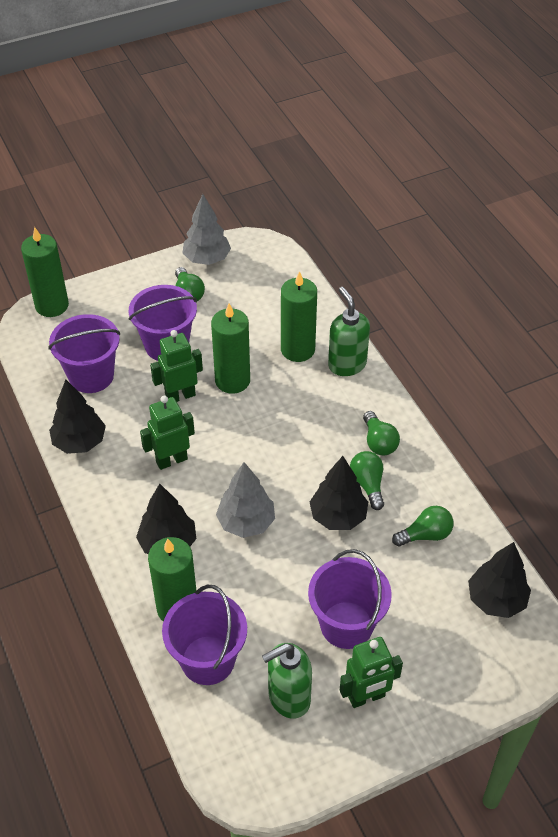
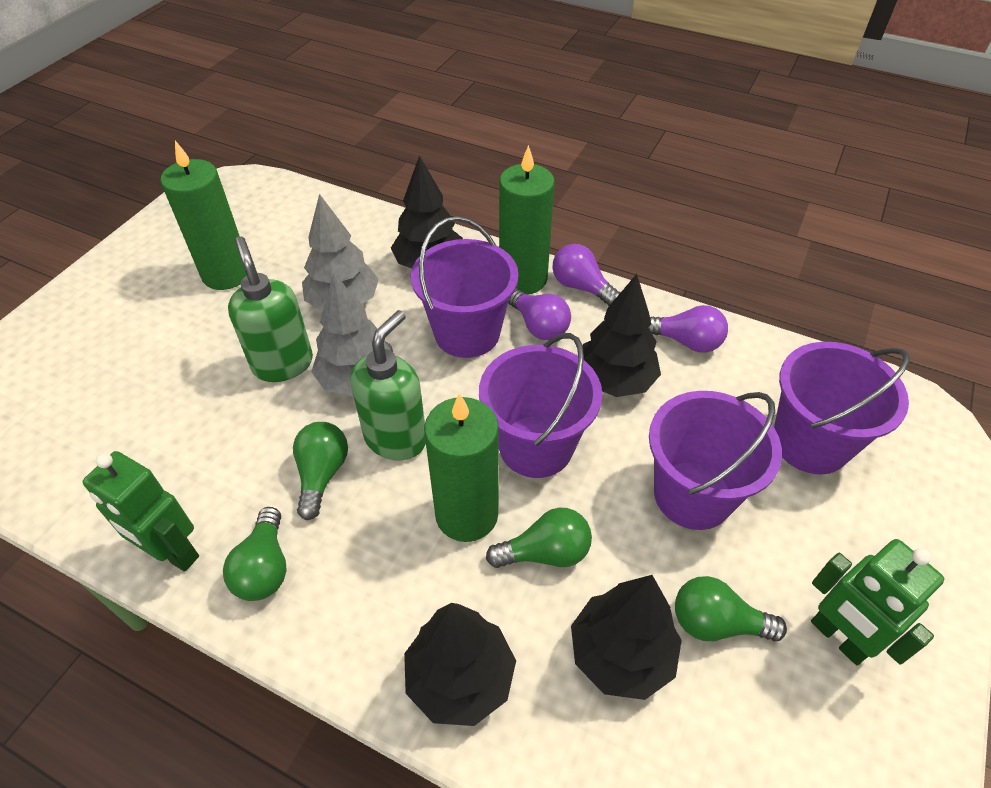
green candle: [21,227,69,317] [148,537,197,622] [211,304,250,394] [281,271,317,362] = 4 -> [161,141,247,290] [424,393,499,542] [499,145,555,295] = 3
green robot: [140,396,195,470] [150,330,203,402] [340,637,403,708] = 3 -> [83,451,199,572] [811,539,945,665] = 2
purple light bulb: none = 0 -> [508,289,571,340] [552,244,620,306] [648,305,728,353] = 3

